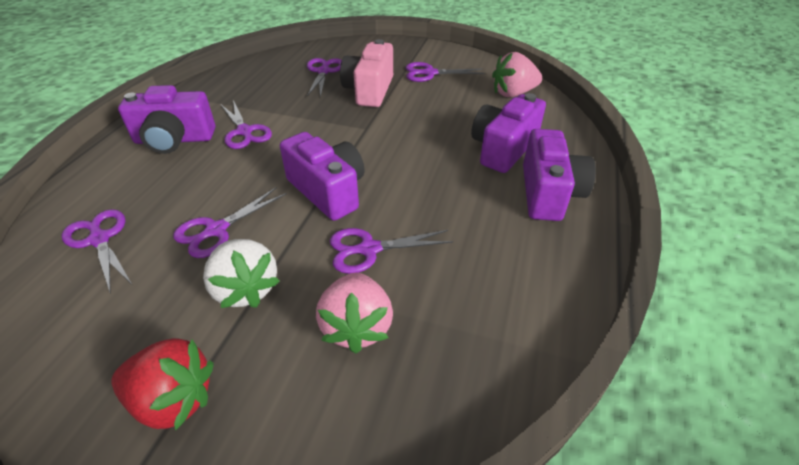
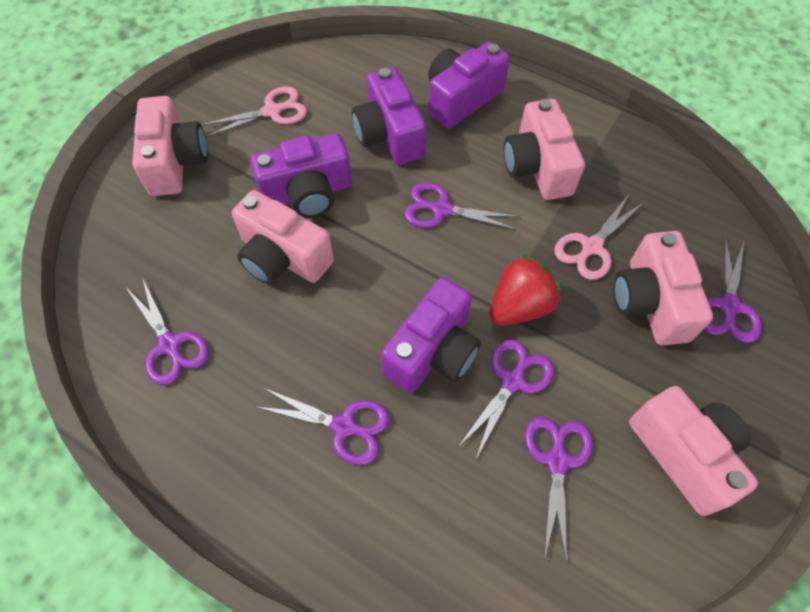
pink camera: [340,39,393,107] = 1 -> [132,96,208,196] [232,190,334,285] [504,99,585,200] [613,231,713,346] [629,386,758,516] = 5
pink scissors: none = 0 -> [201,86,307,137] [554,196,643,280] = 2
pink strawberry: [316,272,393,354] [492,52,542,97] = 2 -> none = 0
white strawberry: [203,239,280,308] = 1 -> none = 0

